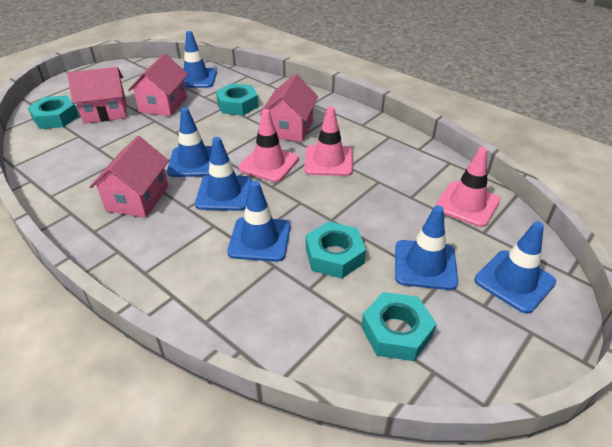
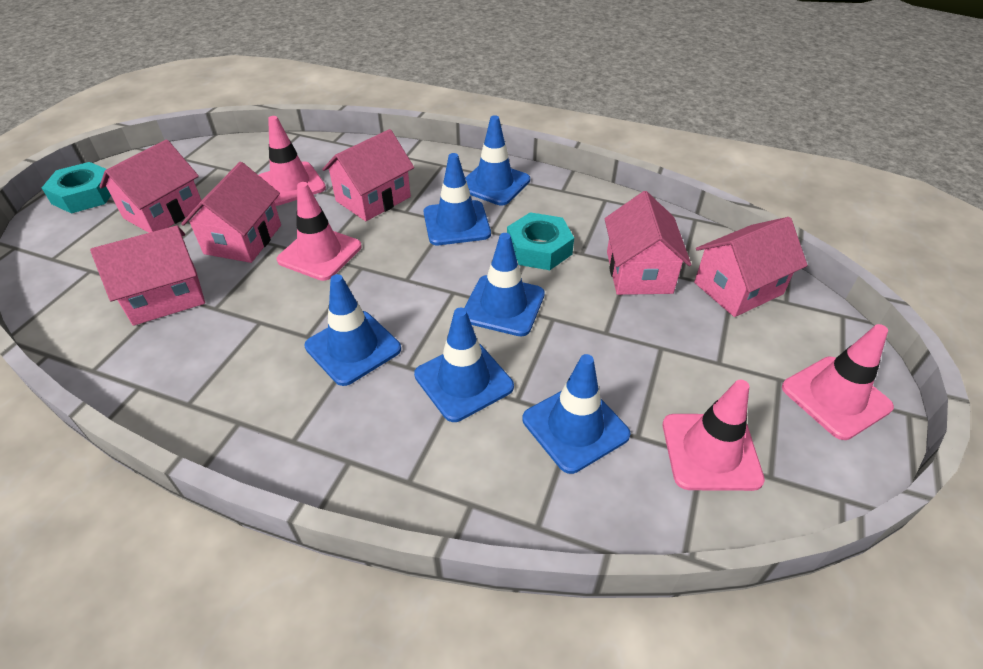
pink house: [67,67,127,124] [90,136,169,218] [128,53,188,116] [260,74,318,142] = 4 -> [90,225,205,326] [99,139,204,233] [181,162,281,263] [322,129,414,221] [605,191,691,295] [694,217,808,317] = 6
pink traffic cone: [238,109,299,182] [304,106,353,176] [435,147,500,227] = 3 -> [259,116,326,206] [277,182,362,281] [663,380,765,491] [782,324,894,440] = 4
turquoise nut: [28,95,79,129] [216,83,259,115] [306,221,366,279] [361,292,436,361] = 4 -> [42,162,111,213] [507,212,574,270] = 2

